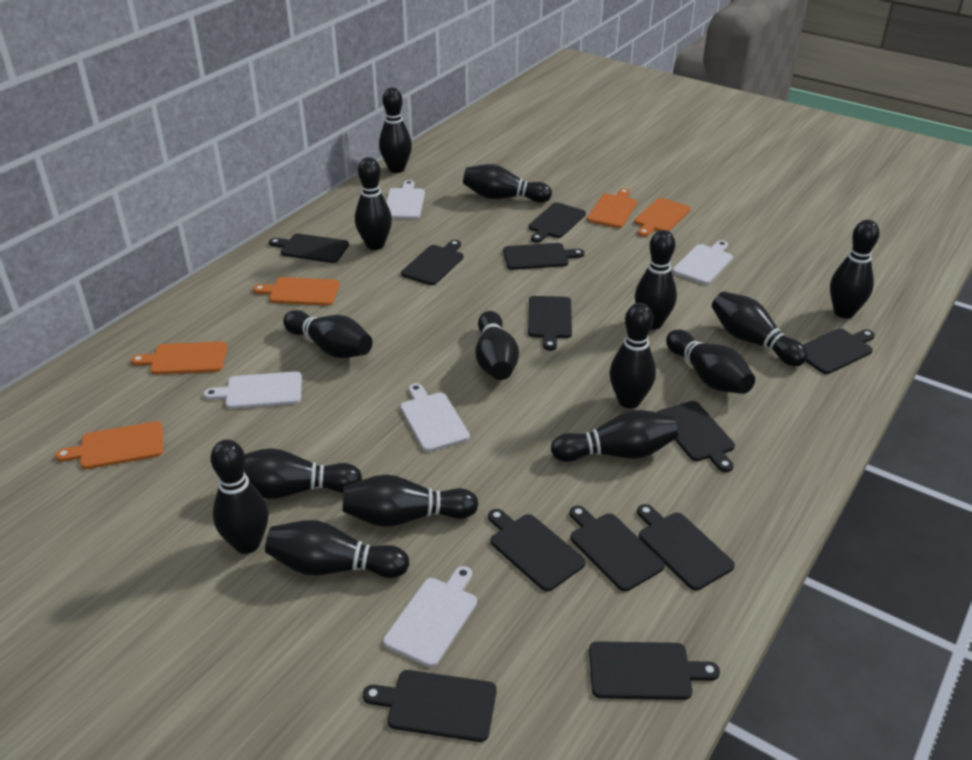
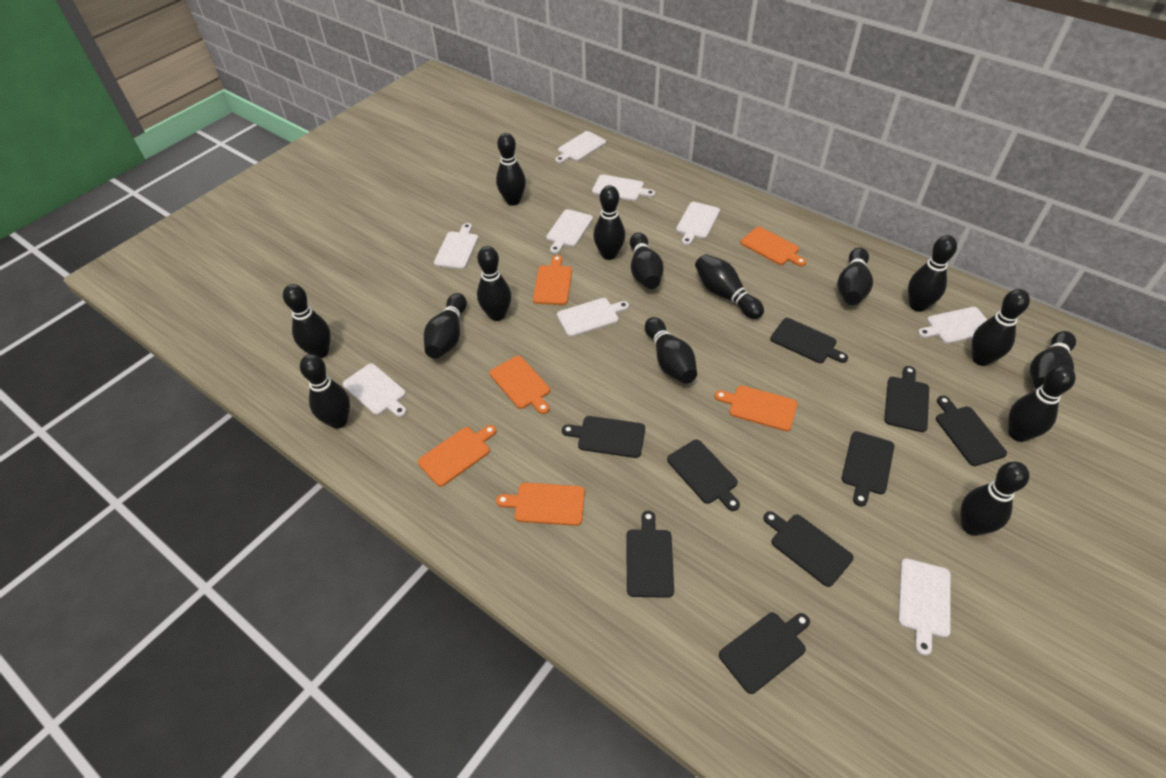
black cutting board: [269,233,349,263] [363,670,497,742] [401,240,464,285] [488,509,586,591] [503,243,585,270] [528,202,586,243] [528,296,572,351] [570,506,665,591] [589,641,720,700] [637,504,735,590] [657,401,735,472] [803,328,875,374] = 12 -> [562,416,645,458] [626,511,674,598] [667,440,740,511] [719,613,810,694] [763,511,854,587] [770,318,848,363] [842,431,894,507] [884,366,929,432] [936,396,1007,466] = 9
orange cutting board: [55,421,163,469] [131,341,227,374] [253,277,340,306] [587,188,637,228] [634,198,691,237] = 5 -> [418,425,497,487] [490,356,550,414] [496,483,585,526] [533,255,572,305] [714,385,797,431] [740,227,806,266] = 6
white cutting board: [204,371,302,409] [383,566,477,667] [386,180,425,219] [400,383,470,452] [672,240,733,284] = 5 -> [343,363,407,417] [434,223,478,269] [546,209,593,254] [555,131,606,163] [557,298,629,337] [592,175,655,201] [676,202,720,246] [898,558,951,656] [918,307,987,344] = 9

